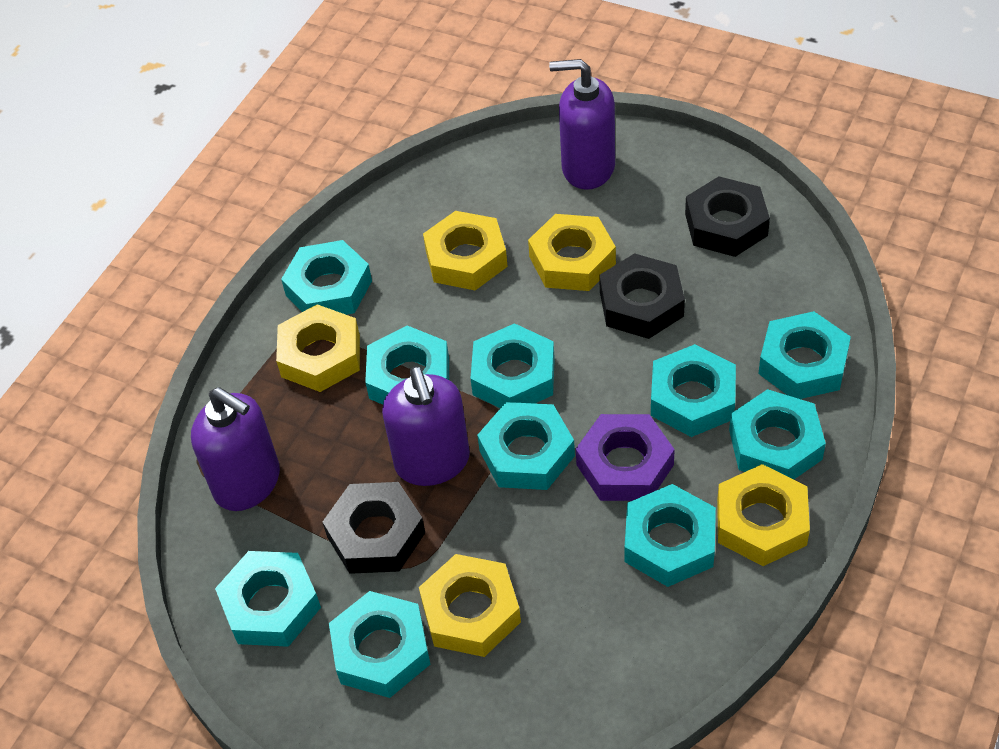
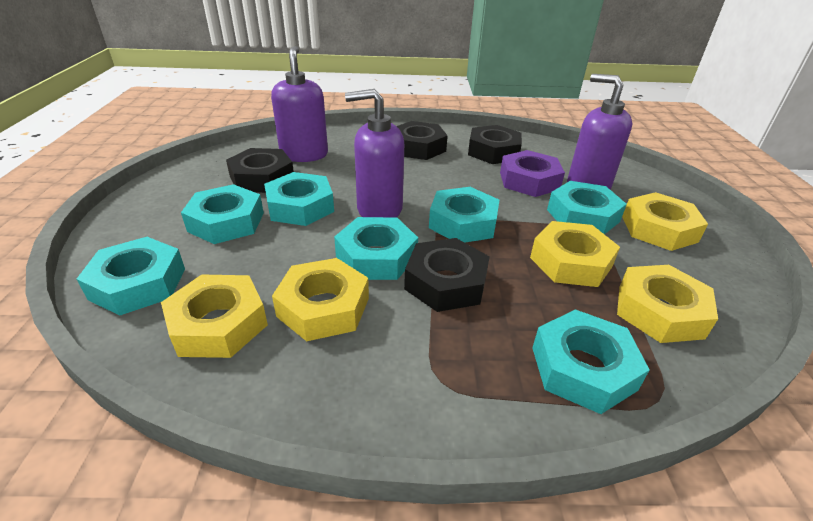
black nut: [323,482,425,574] [599,253,685,339] [685,176,770,257] = 3 -> [226,148,294,193] [396,121,448,160] [404,238,490,312] [468,125,522,164] = 4
turquoise nut: [215,551,321,647] [281,240,372,315] [329,591,430,698] [365,326,449,405] [470,323,555,408] [477,402,575,490] [625,484,716,587] [651,344,736,437] [729,389,826,479] [758,311,851,399] = 10 -> [77,237,185,316] [181,184,264,244] [264,172,334,226] [334,217,418,280] [429,187,499,243] [532,309,650,414] [547,181,627,234] = 7

